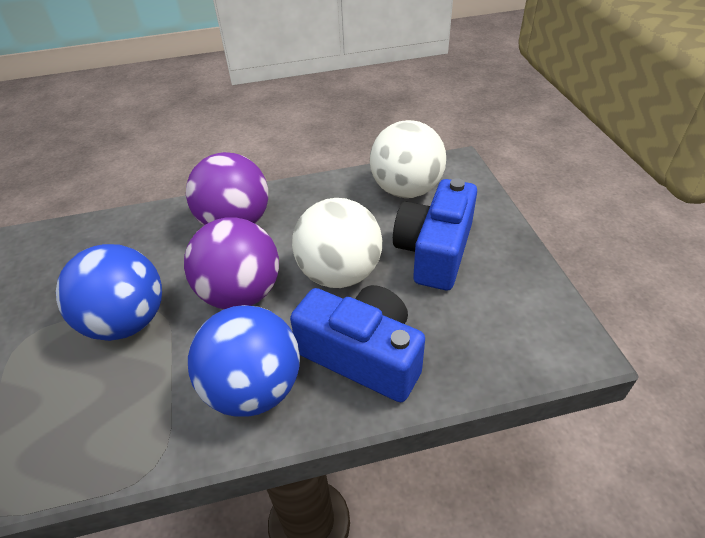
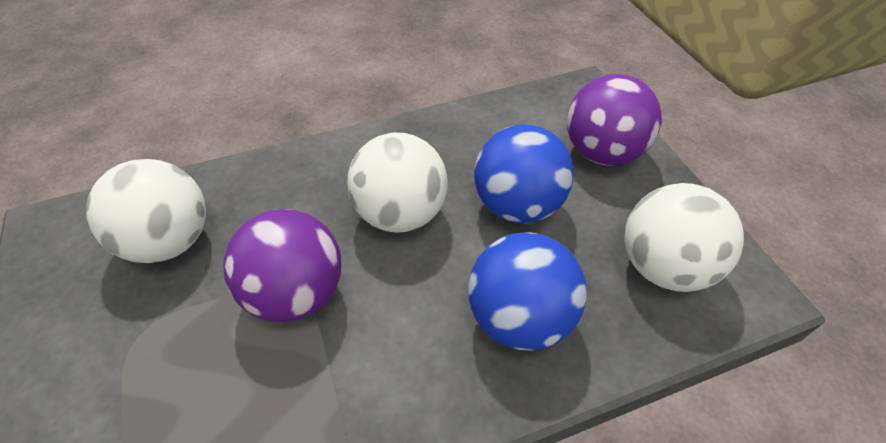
blue camera: [290,285,425,402] [393,178,477,290] = 2 -> none = 0
white ball: [292,198,382,288] [370,120,446,198] = 2 -> [86,159,206,263] [347,133,448,233] [625,183,744,292] = 3

